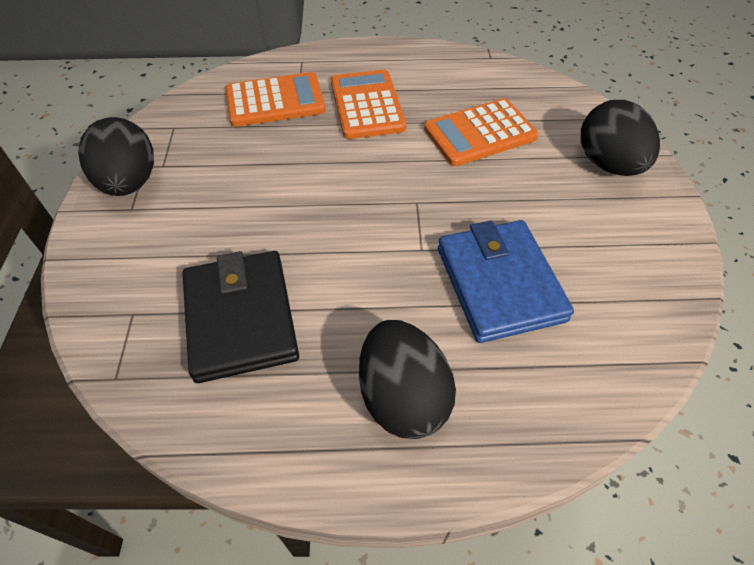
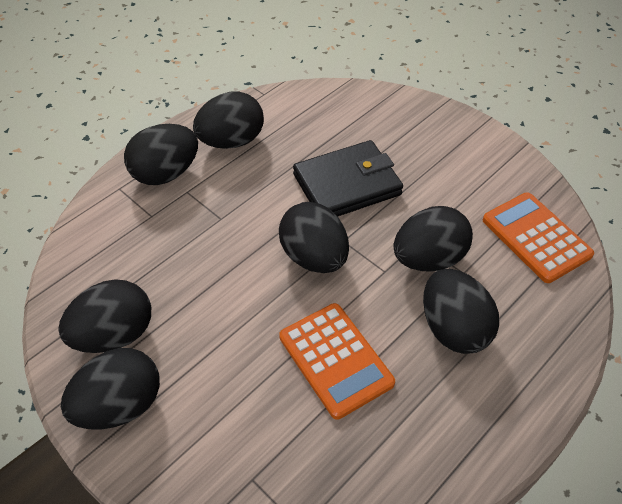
black egg: [78,117,154,196] [359,320,456,439] [581,100,660,176] = 3 -> [58,279,151,353] [61,348,160,429] [124,124,198,185] [193,91,264,149] [279,202,349,273] [394,206,473,272] [423,269,499,354] = 7
blue wallet: [438,220,574,343] = 1 -> none = 0
orange calculator: [225,72,326,127] [331,69,406,139] [424,98,539,166] = 3 -> [279,303,395,420] [483,192,594,283] = 2

